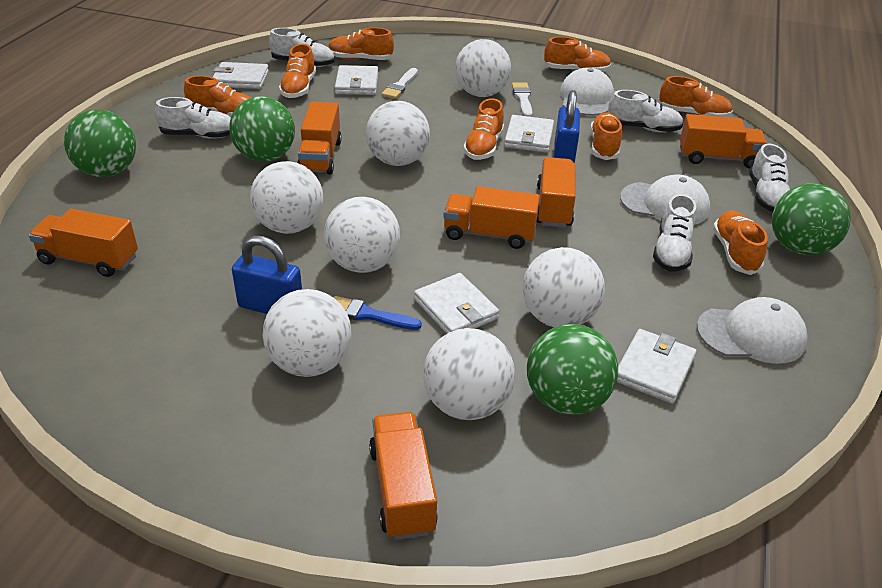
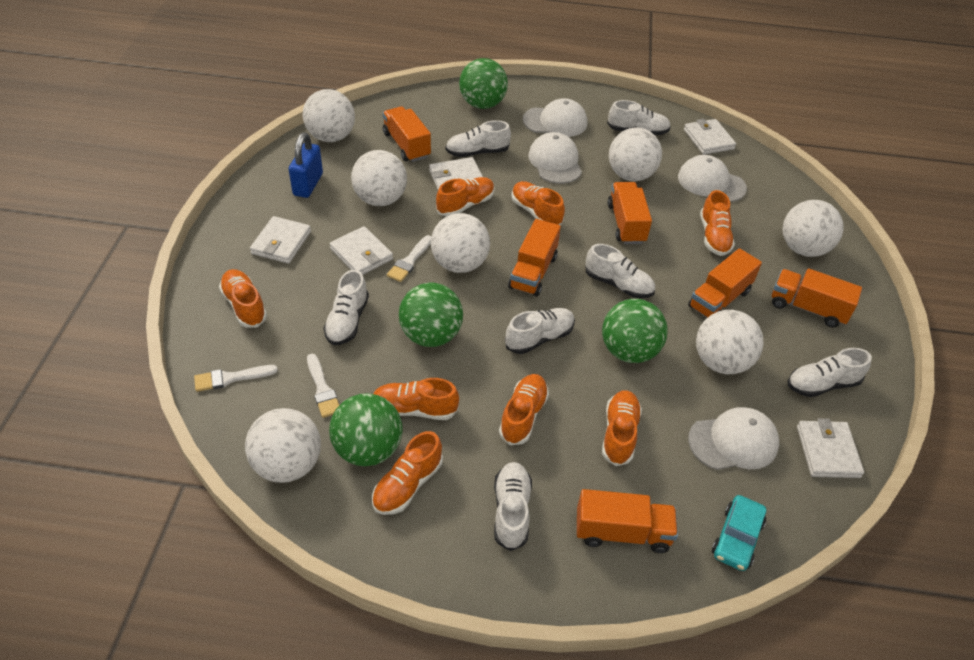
blue brush: [334,296,422,330] = 1 -> none = 0
blue padlock: [232,236,302,314] [554,90,580,163] = 2 -> [289,133,323,198] = 1
turquoise car: none = 0 -> [712,495,766,571] = 1
white brush: [381,68,418,99] [512,82,532,117] = 2 -> [194,365,278,392] [307,354,339,418] [387,235,432,282] = 3
white cap: [560,67,614,116] [620,174,710,225] [697,297,808,364] = 3 -> [523,98,587,137] [528,132,582,184] [678,155,747,202] [688,407,779,470] = 4
white shoe: [155,97,231,139] [269,28,335,67] [608,90,684,133] [653,194,696,271] [749,144,790,212] = 5 -> [323,270,369,345] [446,120,511,157] [494,462,532,551] [505,308,575,354] [586,244,655,298] [607,100,671,135] [788,348,872,397] = 7

